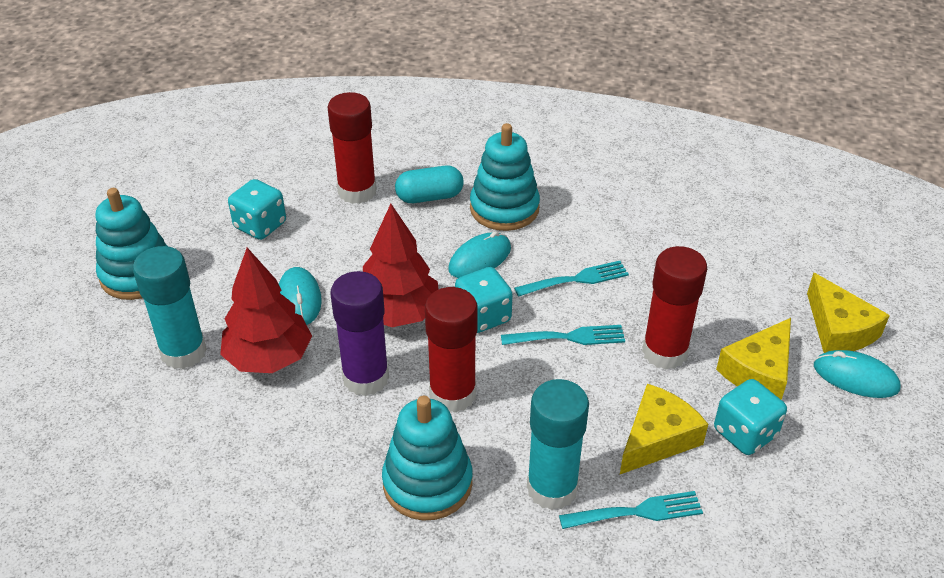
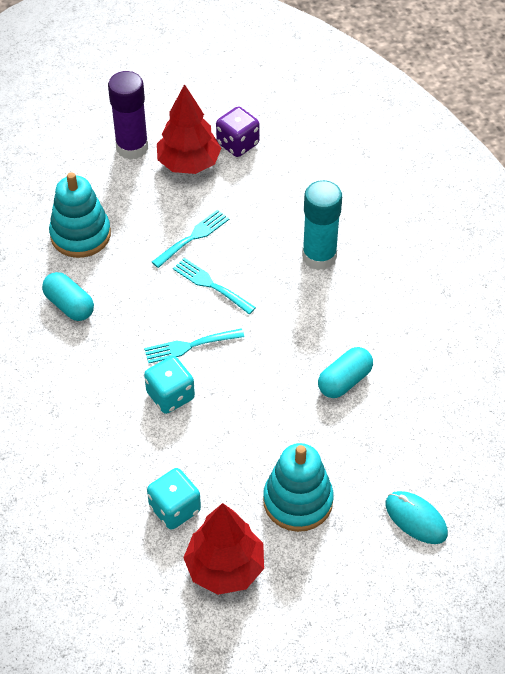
purple dice: none = 0 -> [216,107,260,157] = 1
red glue stick: [327,92,377,204] [425,287,478,413] [642,246,707,369] = 3 -> none = 0
turquoise capsule: [395,166,464,203] = 1 -> [42,272,94,321] [318,347,373,398] = 2
turquoise dice: [228,179,286,240] [455,267,513,333] [714,379,787,455] = 3 -> [144,356,195,414] [147,468,201,530] = 2
turquoise glue stick: [133,246,207,369] [527,379,589,510] = 2 -> [302,180,342,270] = 1
turquoise mouse: [279,267,322,325] [448,231,511,278] [814,350,901,398] = 3 -> [385,491,448,544] = 1
turquoise stacking toy: [95,188,167,300] [382,396,473,521] [470,123,540,231] = 3 -> [49,172,111,258] [263,443,334,532] = 2
yellow cheese: [620,384,708,474] [716,318,791,400] [807,273,890,353] = 3 -> none = 0

